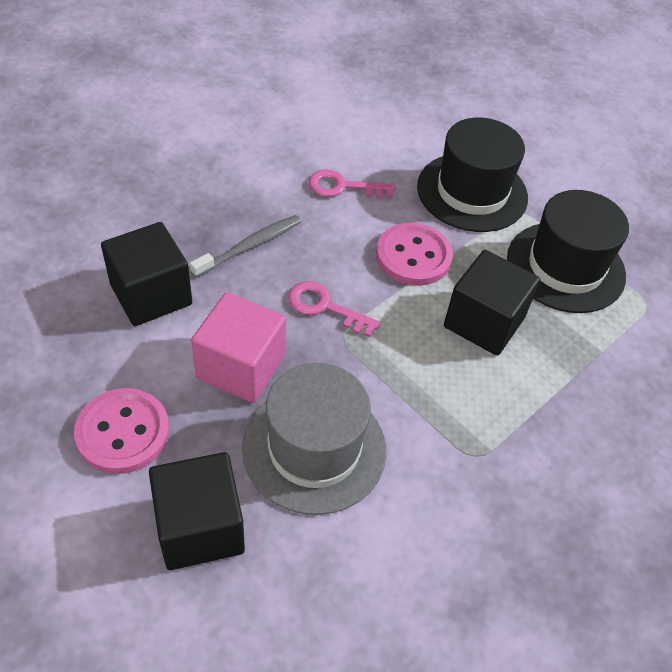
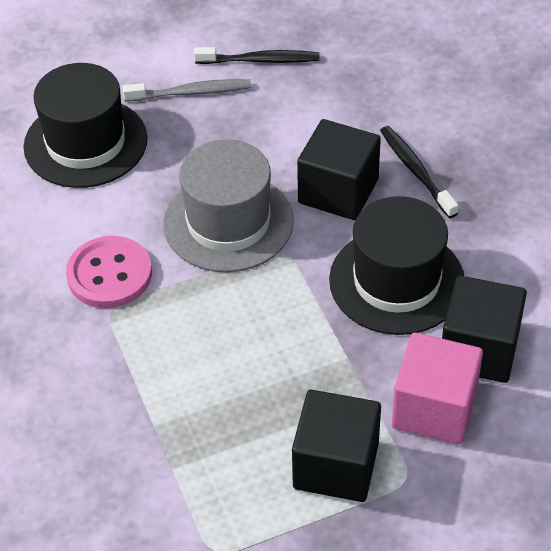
black toothbrush: none = 0 -> [194,47,320,64] [380,126,459,218] = 2
pink button: [74,388,170,474] [376,223,453,286] = 2 -> [66,236,152,308] = 1
pink key: [288,281,380,337] [308,169,395,199] = 2 -> none = 0

